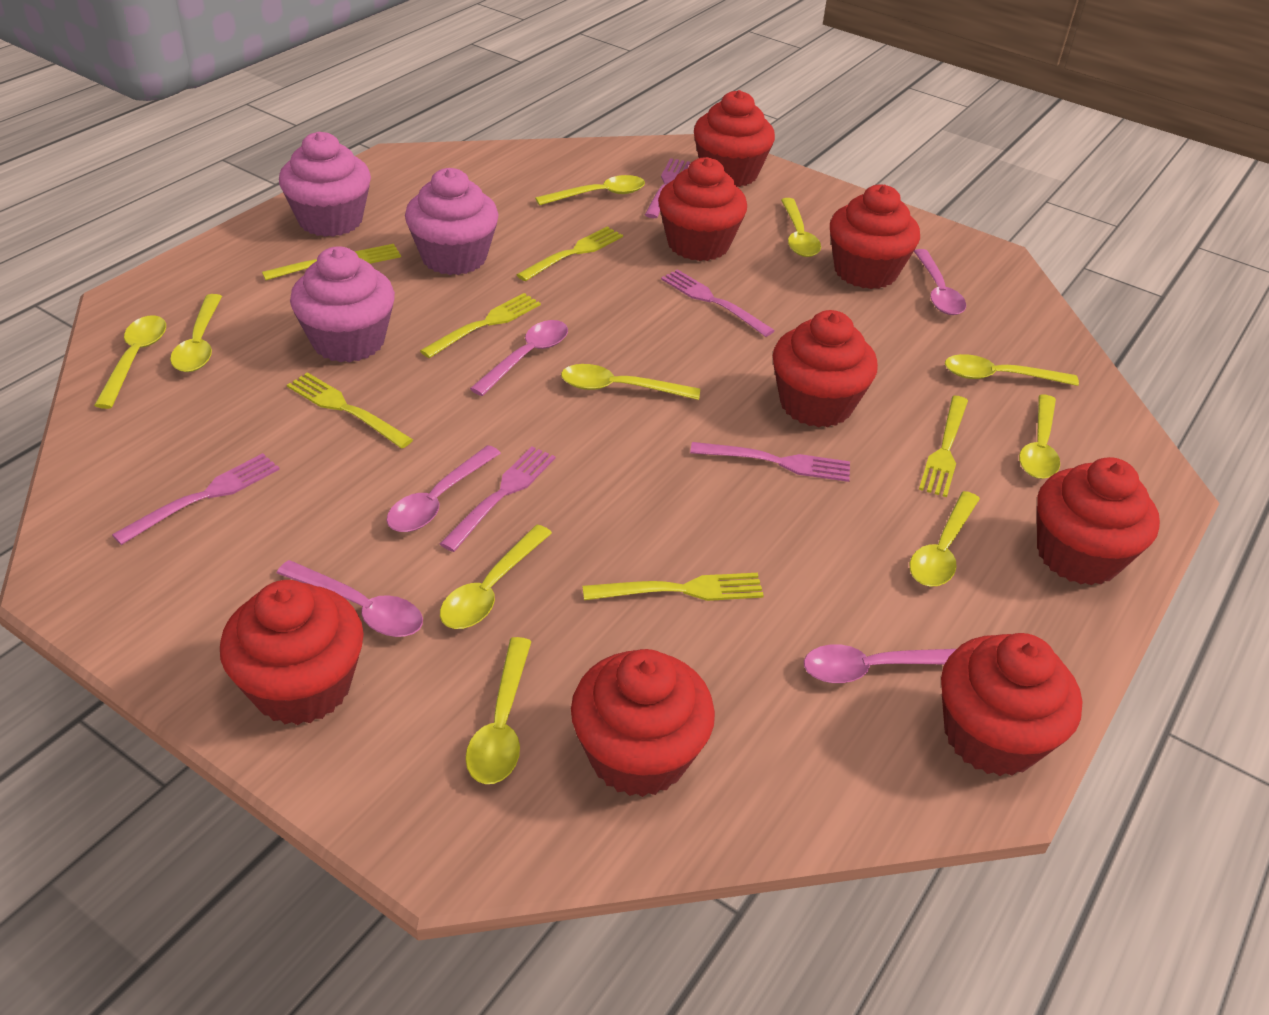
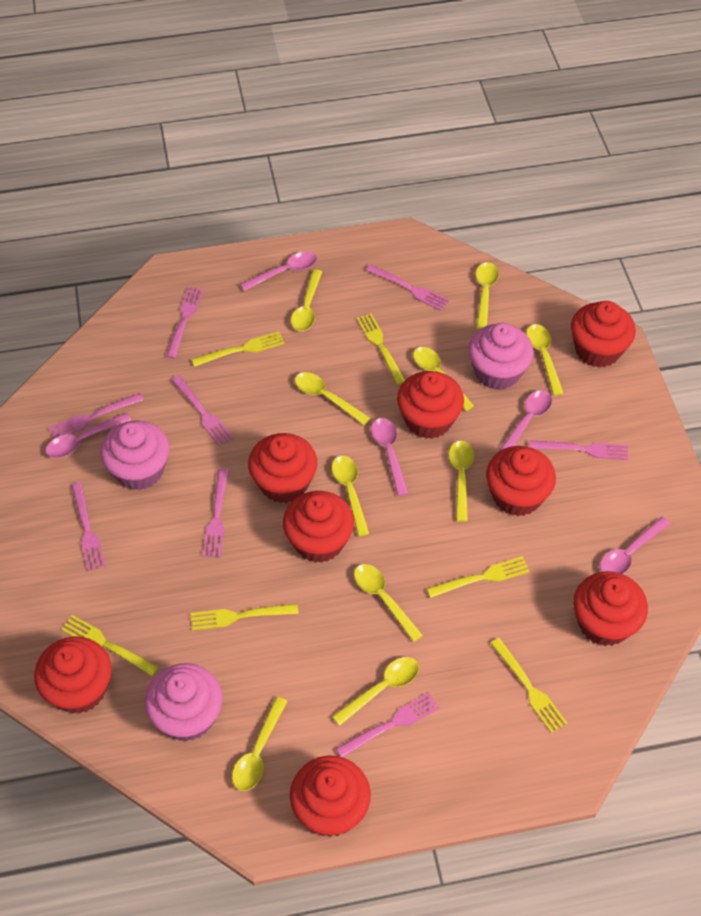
pink fork: [112,453,280,545] [440,446,556,552] [645,158,690,218] [661,269,775,337] [690,442,850,482] = 5 -> [48,393,144,439] [71,482,106,571] [166,287,203,359] [171,375,234,446] [202,468,229,557] [336,692,440,757] [366,264,449,311] [529,440,628,460] = 8

